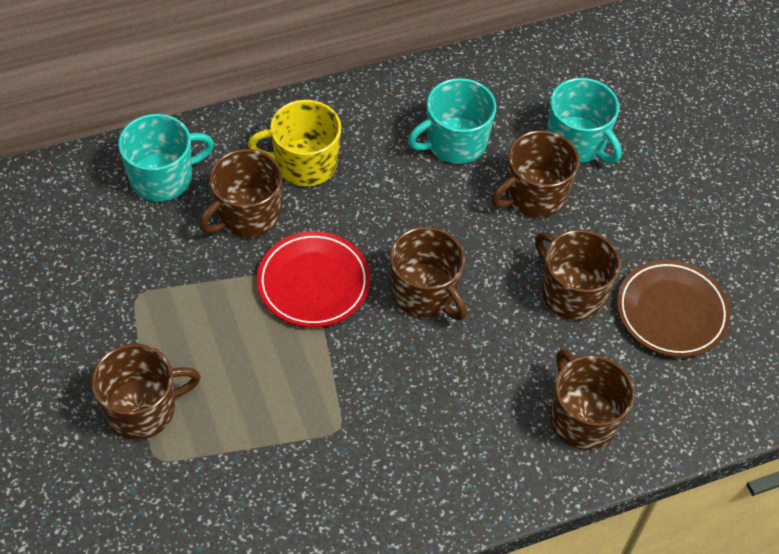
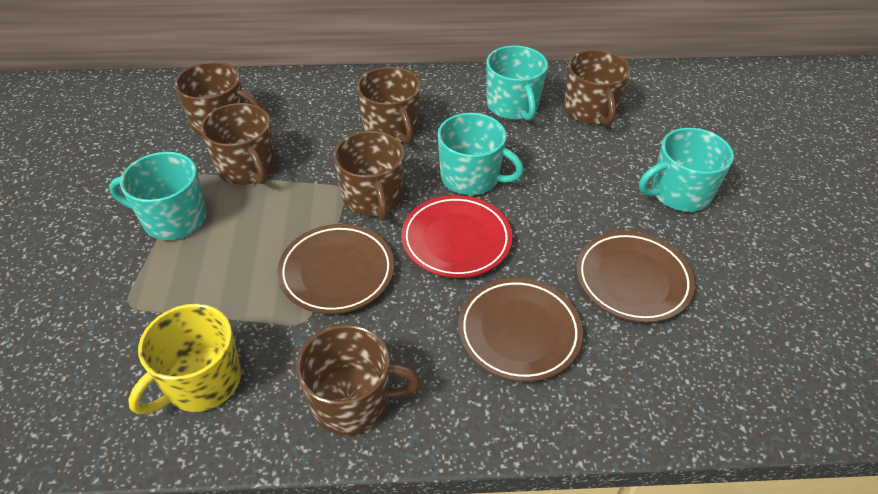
brown plate: [617,260,731,357] = 1 -> [278,224,394,314] [458,278,583,382] [576,231,695,323] = 3
turquoise mug: [118,114,214,201] [408,78,496,164] [547,78,622,163] = 3 -> [109,152,207,240] [438,113,524,195] [486,46,548,121] [639,128,734,212] = 4

